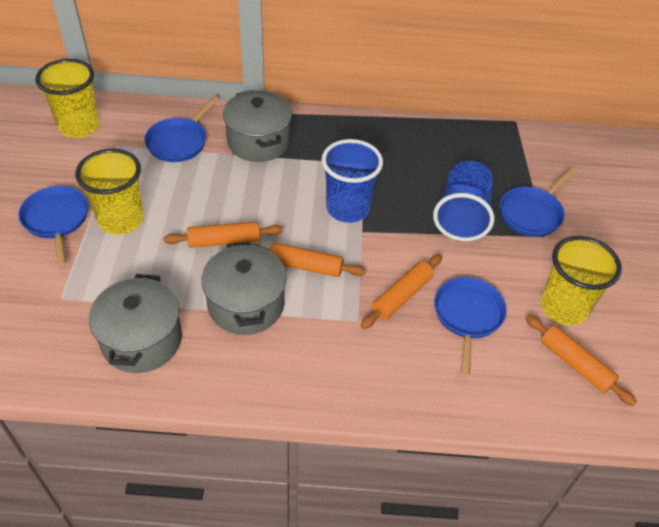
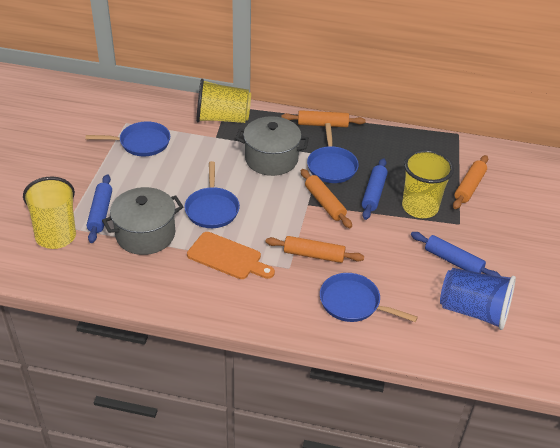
blue cup: [322,139,383,223] [433,161,494,241] = 2 -> [440,268,516,330] = 1
blue rolling pin: none = 0 -> [87,174,112,243] [362,158,388,220] [411,232,500,276] = 3
grey pot: [89,274,182,373] [201,241,287,335] [223,90,292,162] = 3 -> [102,187,183,255] [236,116,309,176] = 2
orange cutting board: none = 0 -> [187,232,275,279] = 1

